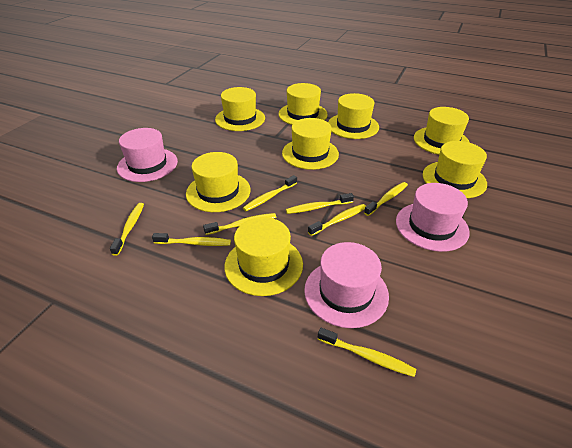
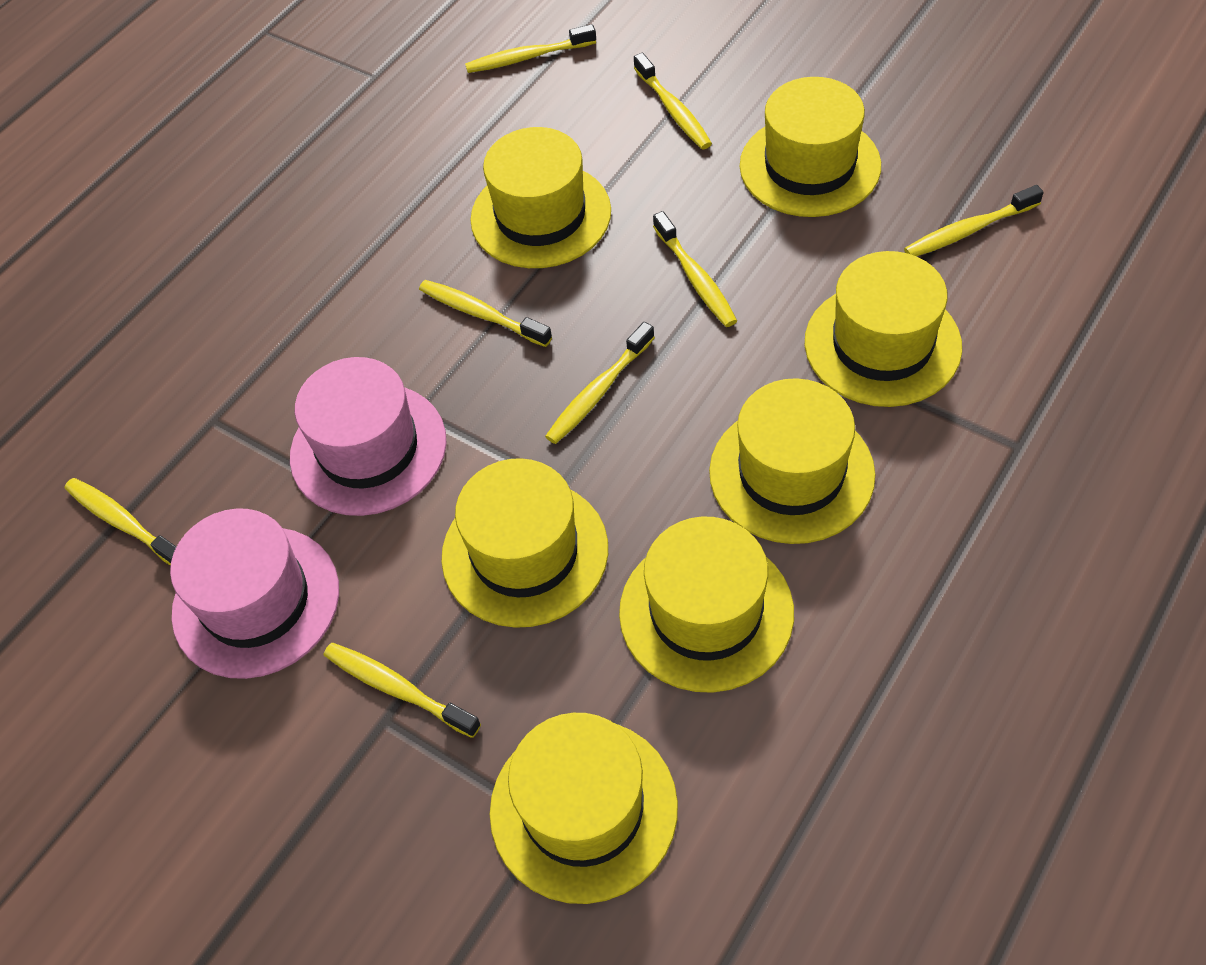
pink hat: [117,128,178,182] [304,242,389,328] [396,183,470,252] = 3 -> [170,509,339,679] [290,357,447,516] = 2
yellow hat: [186,152,251,212] [215,87,265,131] [225,217,303,296] [278,83,328,125] [282,118,339,170] [328,93,379,139] [414,107,470,155] [423,141,487,198] = 8 -> [441,458,608,628] [470,127,611,268] [490,713,678,904] [619,517,794,693] [709,378,875,544] [740,77,881,217] [805,251,962,407] = 7

